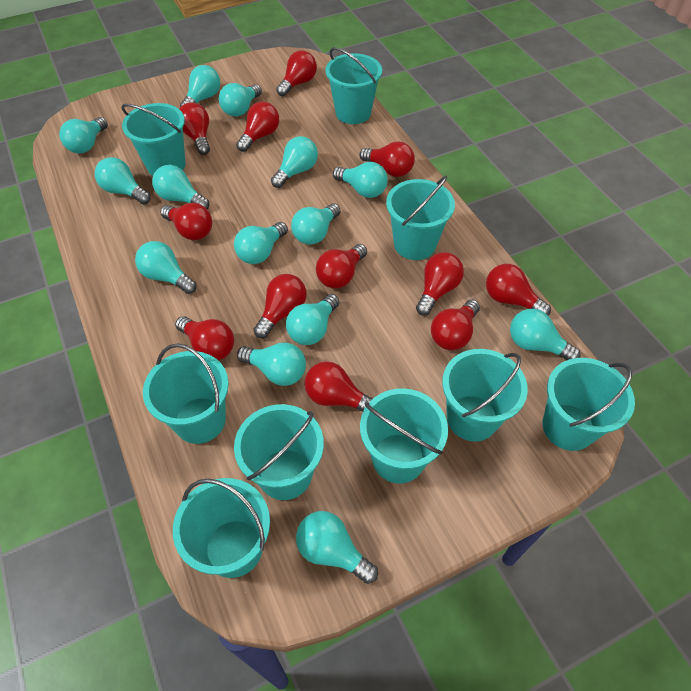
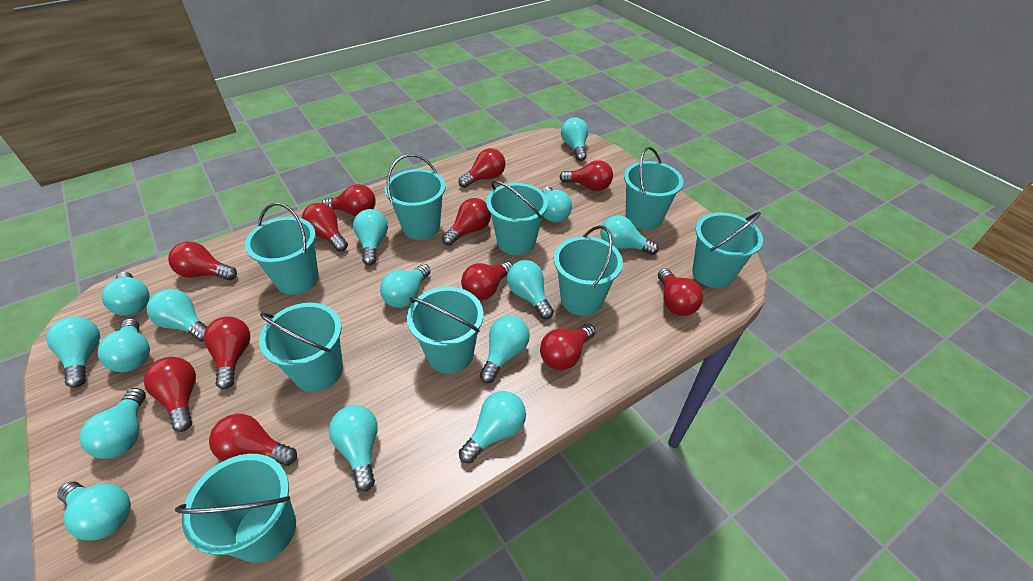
turquoise light bulb: [59,117,108,154] [95,157,151,204] [135,241,197,294] [152,165,209,209] [180,65,220,107] [219,83,262,116] [234,222,288,264] [237,342,306,386] [271,136,318,188] [286,294,339,345] [291,203,341,245] [296,511,378,584] [333,162,388,198] [510,309,581,360] = 14 -> [46,317,100,388] [57,482,131,540] [79,388,146,459] [98,318,150,372] [102,272,149,316] [147,289,207,342] [329,405,378,491] [353,209,388,265] [380,264,431,308] [459,391,526,463] [480,315,530,383] [507,260,554,319] [542,186,572,222] [561,118,588,161] [600,215,659,255] = 15

